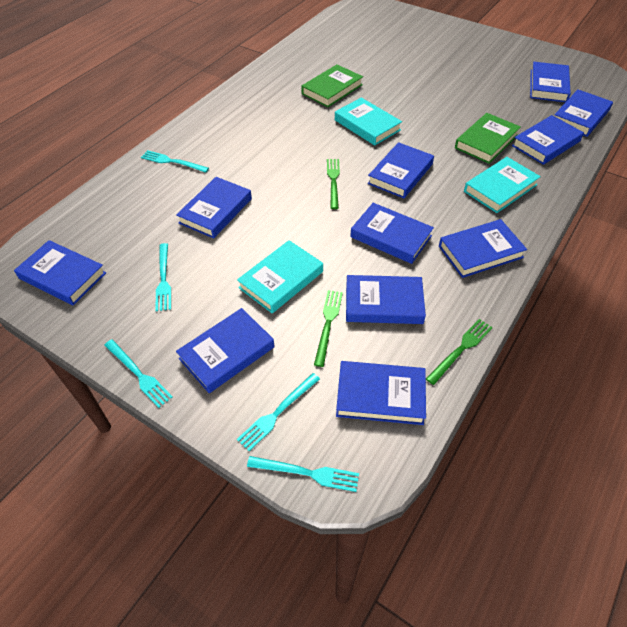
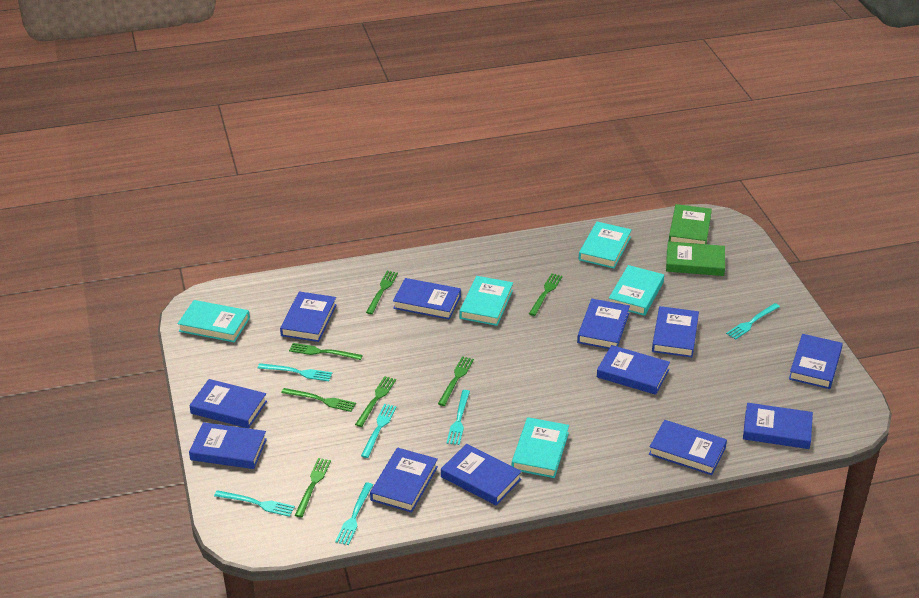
blue book: [14,240,106,305] [176,177,252,238] [176,308,275,393] [336,361,426,425] [346,275,426,324] [350,203,434,264] [368,142,434,198] [439,219,527,278] [512,115,584,165] [530,62,571,102] [554,89,613,137] = 11 -> [189,379,267,428] [189,422,267,469] [280,291,337,342] [370,448,438,513] [393,278,461,320] [441,444,522,505] [577,299,630,349] [597,345,670,395] [649,420,727,475] [652,306,699,357] [743,403,813,449] [789,334,843,389] = 12
green fork: [314,290,343,367] [327,159,340,209] [426,319,493,385] = 3 -> [281,388,356,412] [289,343,363,360] [295,458,331,517] [355,376,396,427] [366,271,398,314] [438,356,474,406] [529,273,563,316] = 7
turquoise book: [237,240,323,313] [335,97,402,145] [464,157,541,213] = 3 -> [178,300,250,342] [460,276,513,326] [512,417,569,478] [579,222,632,268] [609,265,664,316] = 5
turquoise fork: [104,339,173,408] [141,150,209,173] [155,243,171,311] [237,373,320,451] [247,456,359,492] = 5 -> [214,490,295,517] [258,363,333,381] [335,483,373,545] [361,404,397,458] [446,390,470,445] [726,303,780,340] = 6

